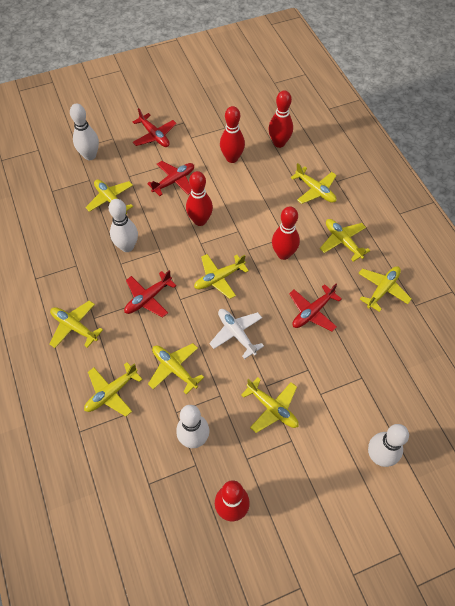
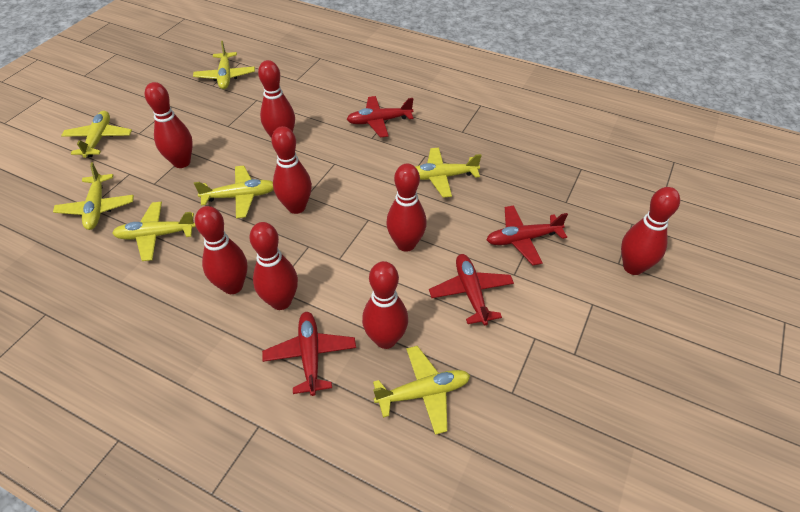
red bowling pin: [186,171,213,226] [215,480,250,521] [220,106,245,163] [268,90,293,148] [272,206,300,260] = 5 -> [145,82,193,168] [195,206,247,294] [249,222,298,310] [258,60,295,138] [271,126,312,214] [362,261,408,349] [386,164,427,252] [621,187,680,275] = 8
white bowling pin: [70,104,99,160] [109,199,138,252] [176,405,209,448] [368,424,409,467] = 4 -> none = 0
white plane: [209,309,264,359] = 1 -> none = 0
yellow plane: [49,301,103,348] [84,362,143,416] [85,179,133,214] [148,343,204,394] [194,254,249,299] [241,377,299,433] [291,163,337,204] [320,219,370,262] [358,266,412,312] = 9 -> [53,162,134,230] [61,111,132,158] [112,202,196,261] [193,41,255,89] [194,165,274,218] [373,346,470,435] [415,148,482,198] = 7

